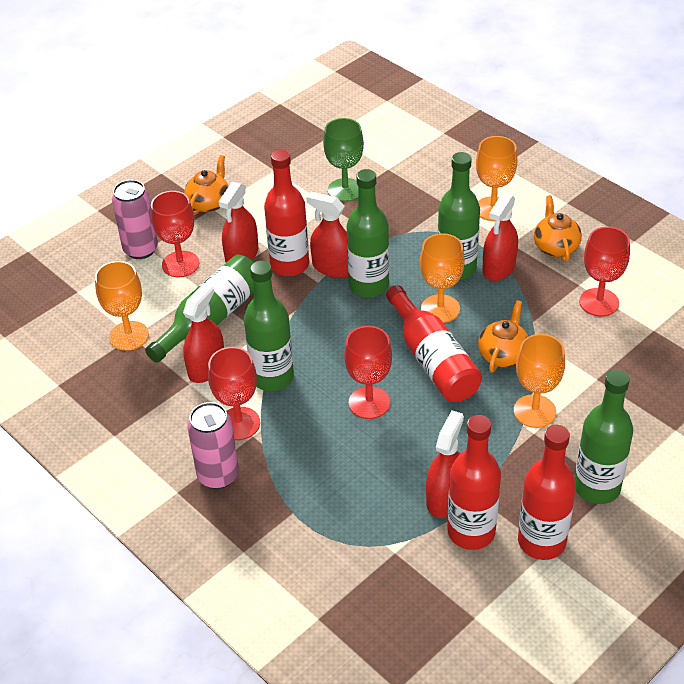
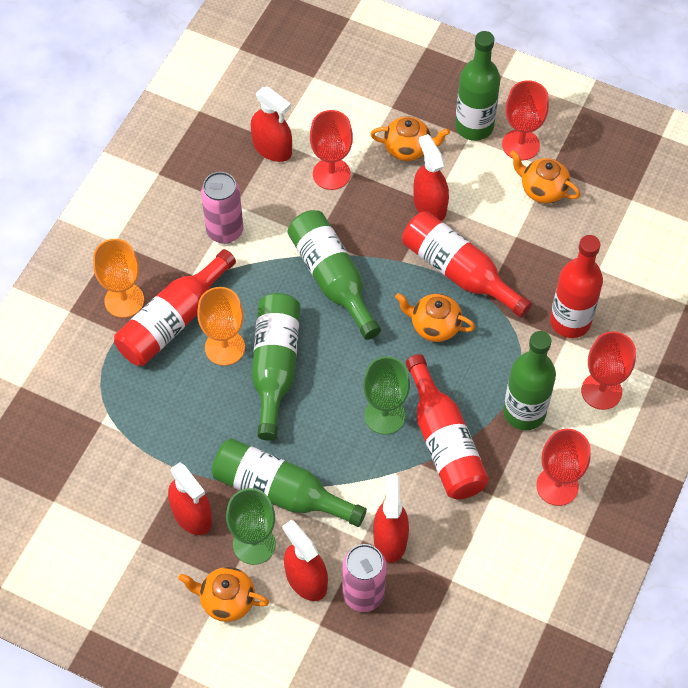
green goblet: [323,118,364,202] = 1 -> [226,488,276,565] [363,357,410,435] = 2
orange goblet: [95,261,149,351] [420,233,465,323] [476,136,517,221] [514,334,565,428] = 4 -> [93,239,144,318] [197,287,245,366] = 2
orange teapot: [184,155,229,215] [478,300,528,373] [534,195,582,262] = 3 -> [178,567,269,622] [370,116,450,161] [395,293,475,342] [510,150,580,204] = 4

